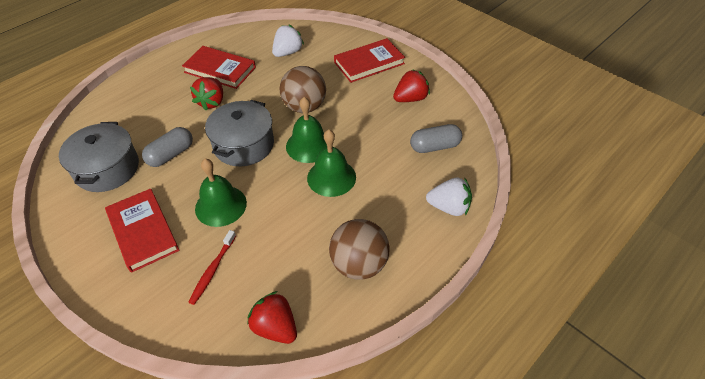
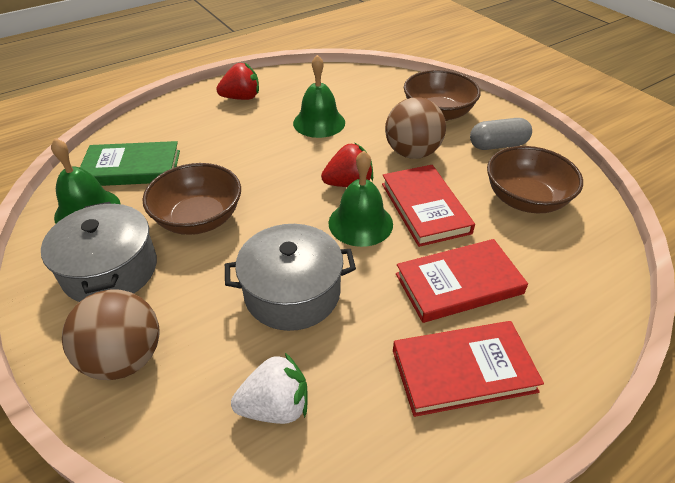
brown bowl: none = 0 -> [143,163,241,235] [404,70,481,121] [487,146,583,213] = 3
green book: none = 0 -> [80,141,180,186] = 1
grey capsule: [142,127,193,167] [410,124,462,153] = 2 -> [470,118,532,150] = 1
red strawberry: [190,77,223,111] [247,291,297,344] [393,69,430,102] = 3 -> [216,63,259,100] [321,143,373,187] = 2
red toothbrush: [188,230,236,305] = 1 -> none = 0
white strawberry: [272,25,304,57] [426,178,472,216] = 2 -> [231,353,308,424] = 1

